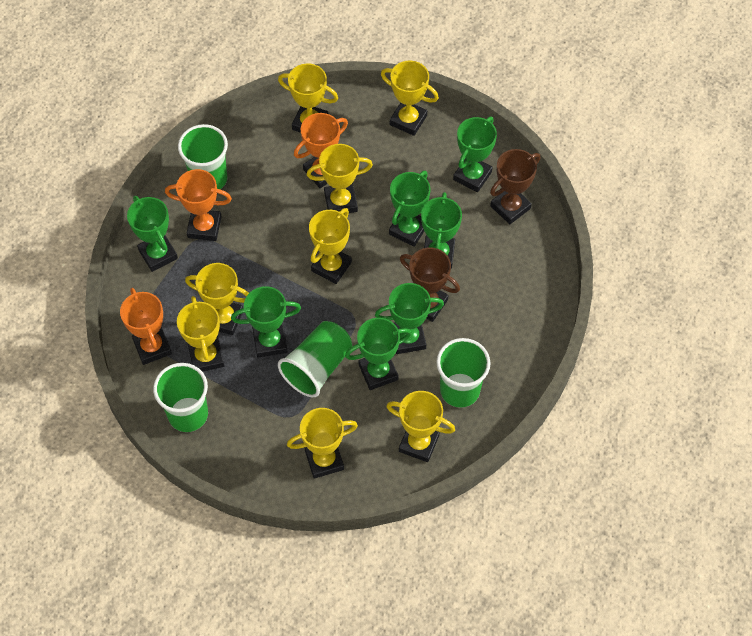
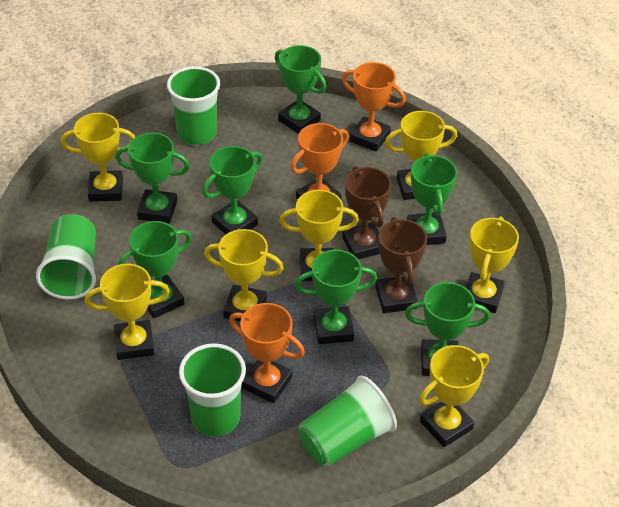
yellow trophy: [177,296,224,372] [185,263,249,335] [278,64,338,133] [287,408,358,479] [306,144,373,213] [309,208,352,284] [381,60,439,136] [386,391,455,462] = 8 -> [61,113,135,202] [85,264,170,360] [204,229,283,321] [279,190,359,281] [385,111,457,200] [419,345,489,447] [466,216,519,313] = 7

